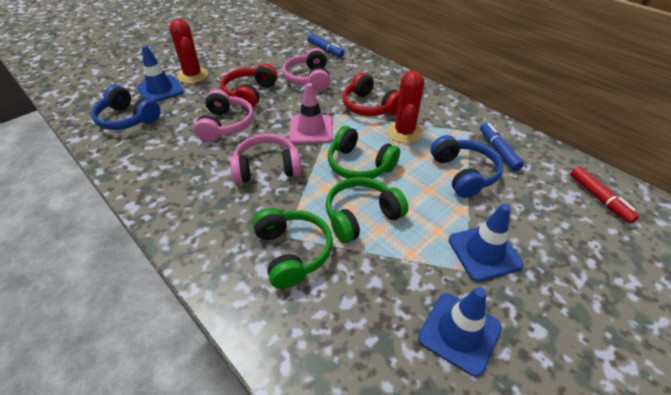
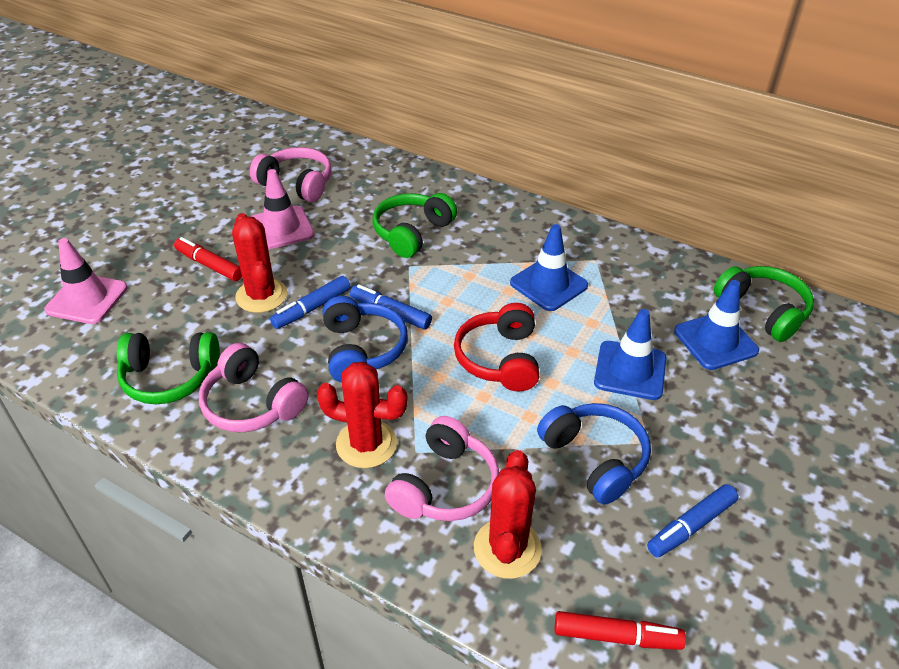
blue marker: [307,34,344,58] [480,123,524,171] = 2 -> [270,276,351,329] [350,284,432,330] [647,484,739,557] = 3
pink traffic cone: [289,83,333,144] = 1 -> [44,238,127,324] [251,169,314,250] = 2
red cactus: [169,19,208,83] [387,70,424,143] = 2 -> [232,213,287,313] [316,361,408,468] [474,450,542,579] = 3
red headphones: [220,64,277,109] [342,73,399,116] = 2 -> [454,303,539,392] = 1
red marker: [570,167,639,224] = 1 -> [174,237,242,281] [555,611,686,650] = 2

